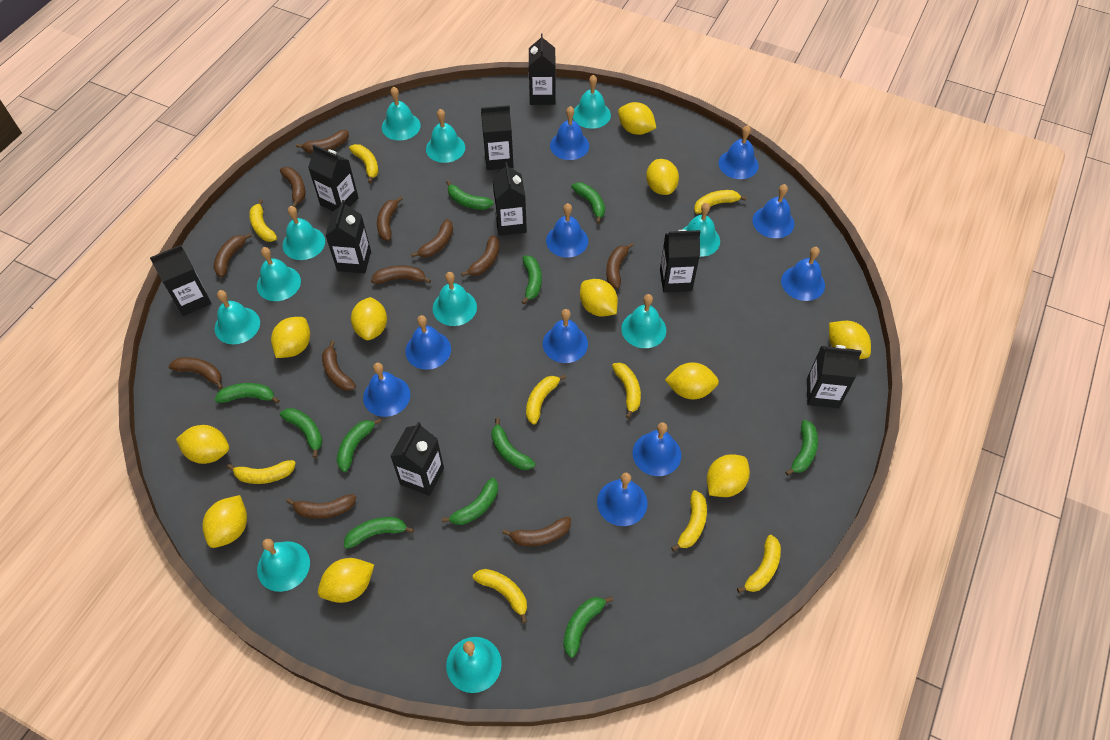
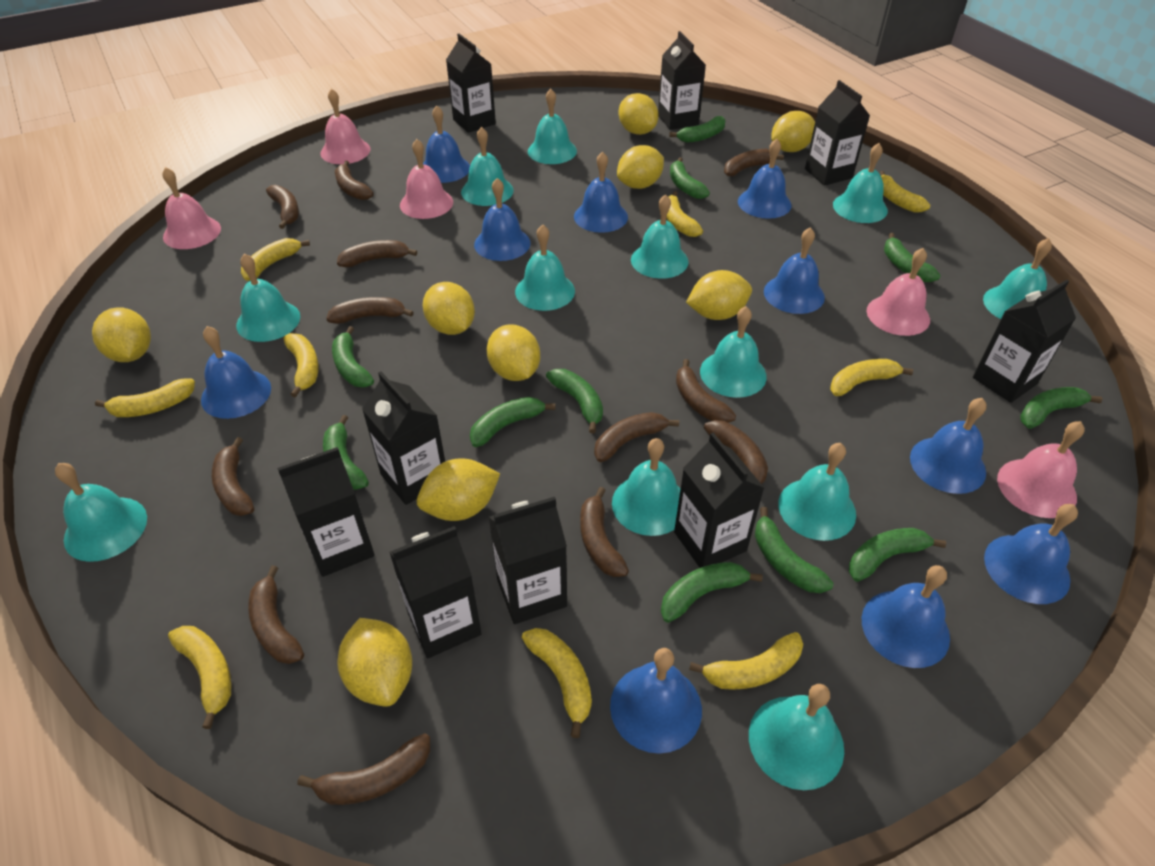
pink bell: none = 0 -> [162,167,221,249] [320,88,370,164] [400,139,453,219] [866,248,930,336] [997,421,1085,518] = 5
turquoise bell: [215,290,260,344] [257,247,301,301] [257,539,310,592] [283,206,325,260] [382,87,421,140] [426,109,465,163] [433,272,477,326] [446,637,502,693] [573,75,611,129] [621,294,666,348] [682,202,720,257] = 11 -> [55,463,147,562] [236,254,300,342] [461,127,513,206] [515,224,575,311] [528,89,577,164] [612,438,680,536] [631,194,689,279] [700,306,767,398] [749,684,844,790] [778,443,856,541] [833,143,888,223] [983,238,1052,319] = 12
yellow lemon: [176,425,229,464] [202,495,247,548] [271,317,310,358] [318,558,374,603] [351,297,387,340] [580,279,618,316] [618,102,656,135] [646,159,679,195] [665,362,719,400] [707,454,750,497] [829,321,871,359] = 11 -> [92,307,151,362] [337,618,412,707] [417,459,500,521] [423,282,475,335] [487,324,540,381] [617,145,664,189] [618,93,659,135] [686,270,752,320] [771,111,815,152] = 9

